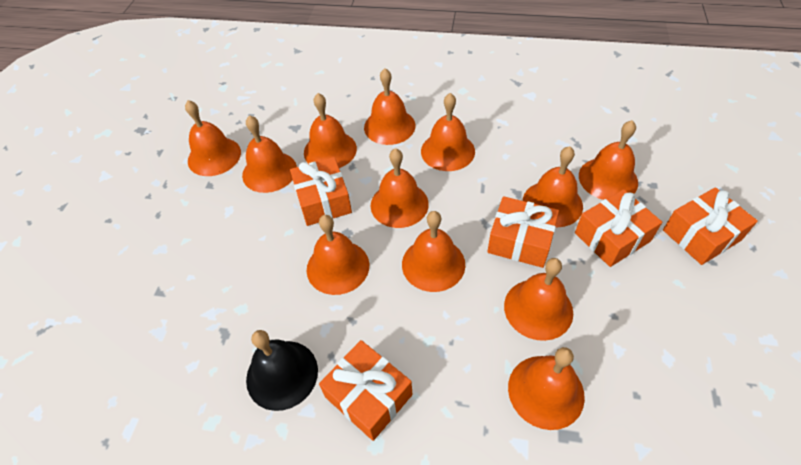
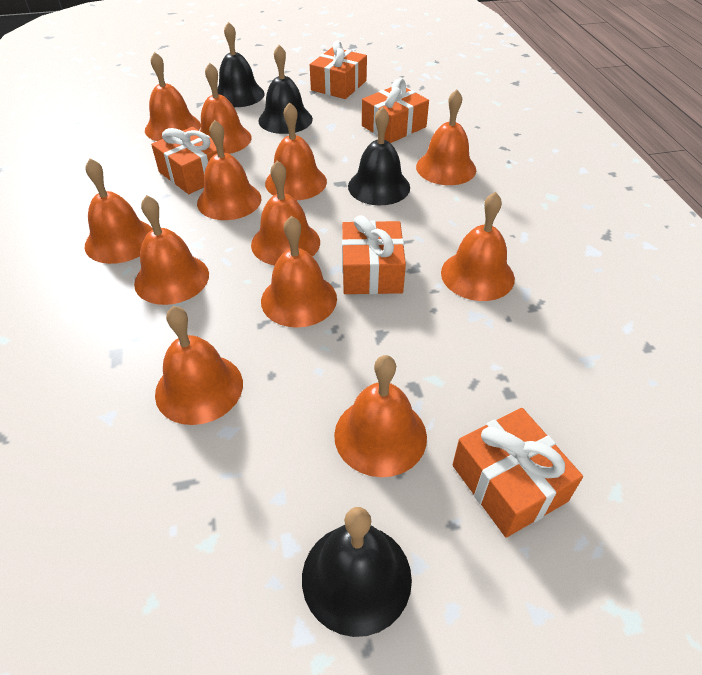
black bell: [246,330,318,411] = 1 -> [217,22,265,107] [258,45,313,134] [302,507,412,637] [348,107,410,205] = 4

